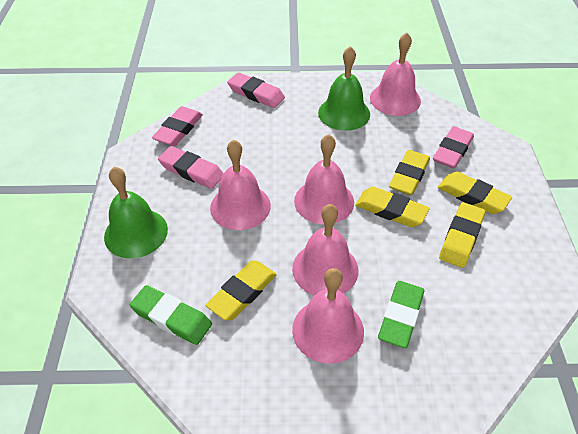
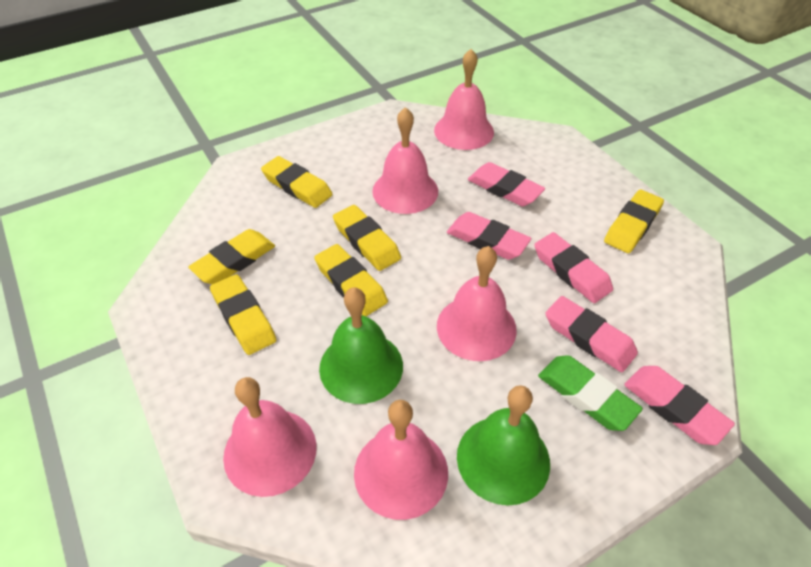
green eraser: [130,285,212,345] [378,281,424,348] = 2 -> [538,355,643,431] = 1
pink eraser: [152,106,203,146] [158,146,224,189] [227,73,285,108] [433,126,474,168] = 4 -> [447,212,532,260] [468,162,545,206] [534,232,613,303] [545,296,638,372] [624,366,735,445] = 5
yellow eraser: [206,260,277,320] [355,187,430,227] [389,150,430,195] [438,172,512,214] [439,202,485,268] = 5 -> [188,229,275,284] [210,274,276,355] [261,156,333,208] [314,244,388,316] [333,205,401,271] [604,190,664,253] = 6

